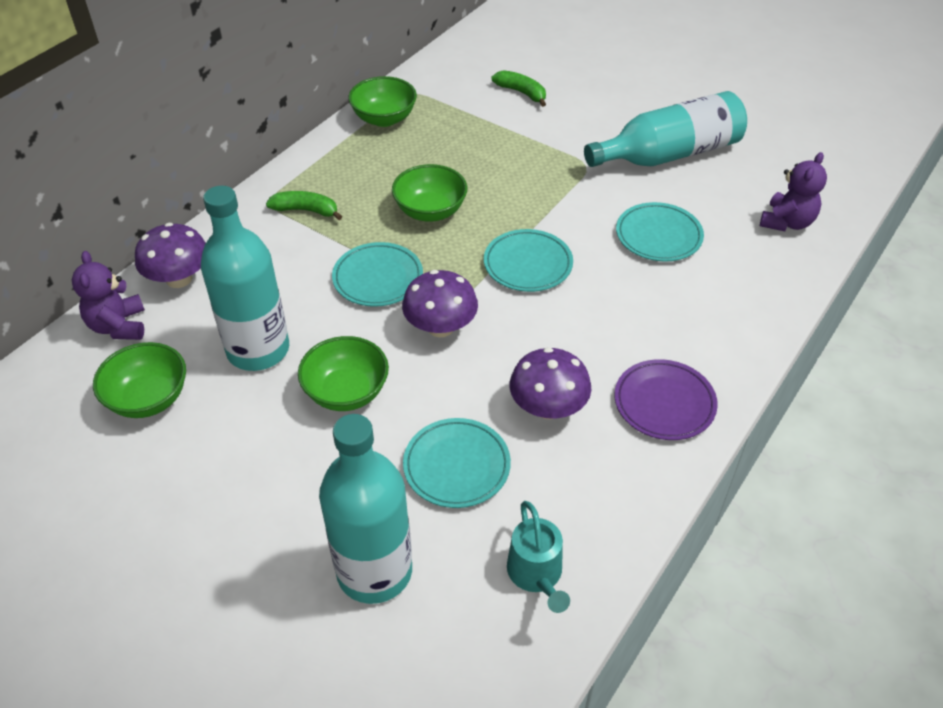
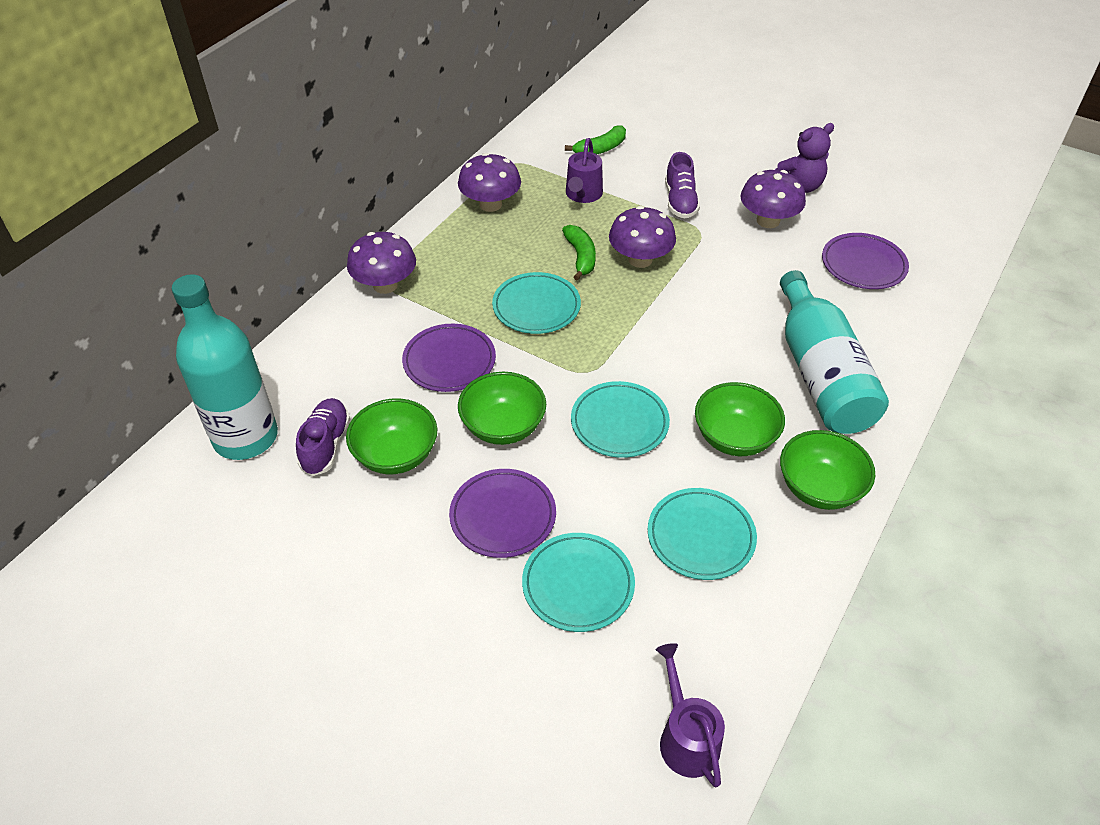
purple mushroom: [135,223,206,288] [402,270,478,337] [510,347,591,419] = 3 -> [347,232,416,294] [458,153,521,212] [609,206,676,268] [741,170,806,228] = 4
purple plate: [614,359,718,440] = 1 -> [402,324,496,392] [449,469,556,558] [822,233,909,289] = 3
purple shoe: none = 0 -> [296,398,350,476] [665,152,700,219] = 2
purple teddy bear: [72,251,145,340] [760,152,827,231] = 2 -> [775,123,834,193] = 1
purple watering can: none = 0 -> [566,138,603,203] [656,643,725,787] = 2
turquoise bottle: [201,186,289,371] [319,414,412,604] [584,91,747,167] = 3 -> [172,274,278,460] [780,270,889,434] = 2
turquoise watering can: [507,501,570,613] = 1 -> none = 0

